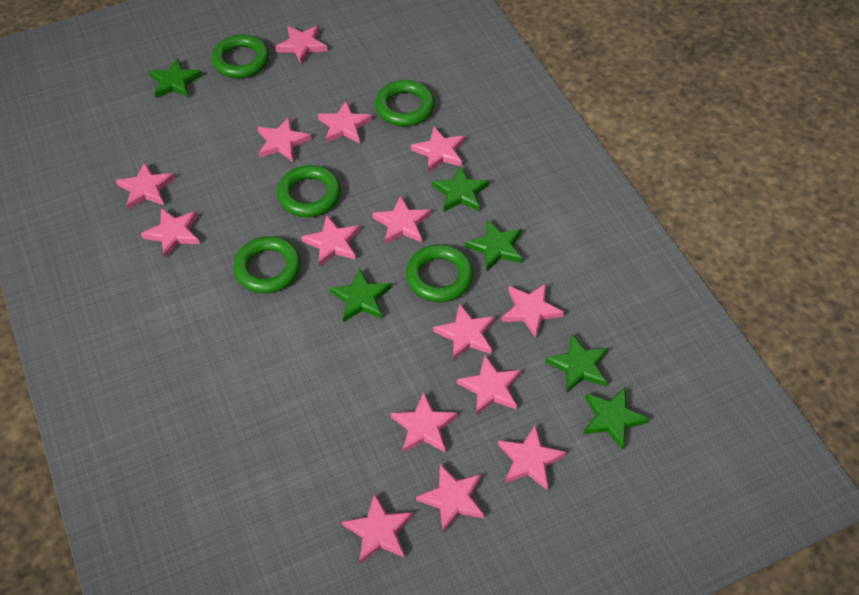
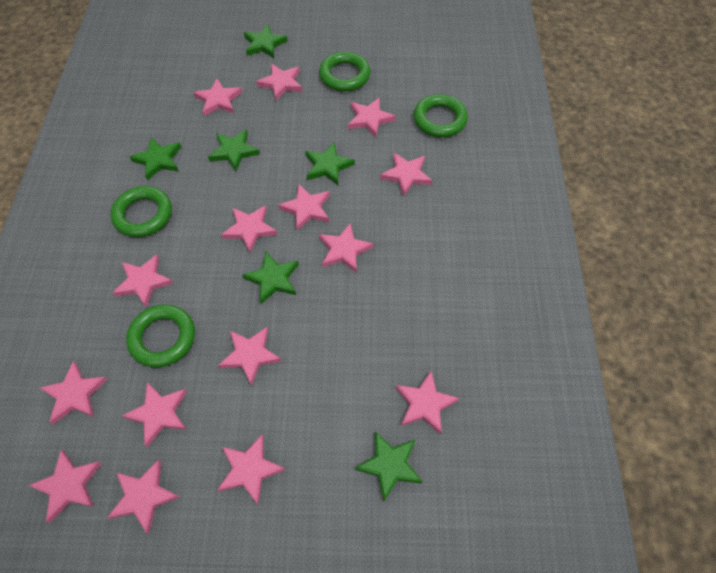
green ring: [211,34,269,78] [234,236,301,293] [277,165,341,217] [375,80,435,126] [406,244,473,302] = 5 -> [110,186,172,237] [126,304,195,367] [319,52,371,91] [414,94,468,137] = 4

